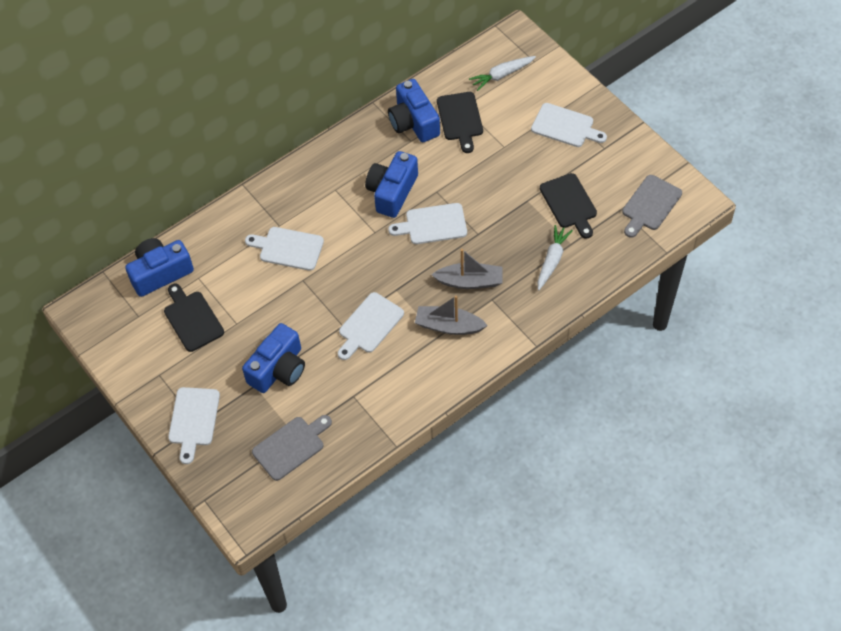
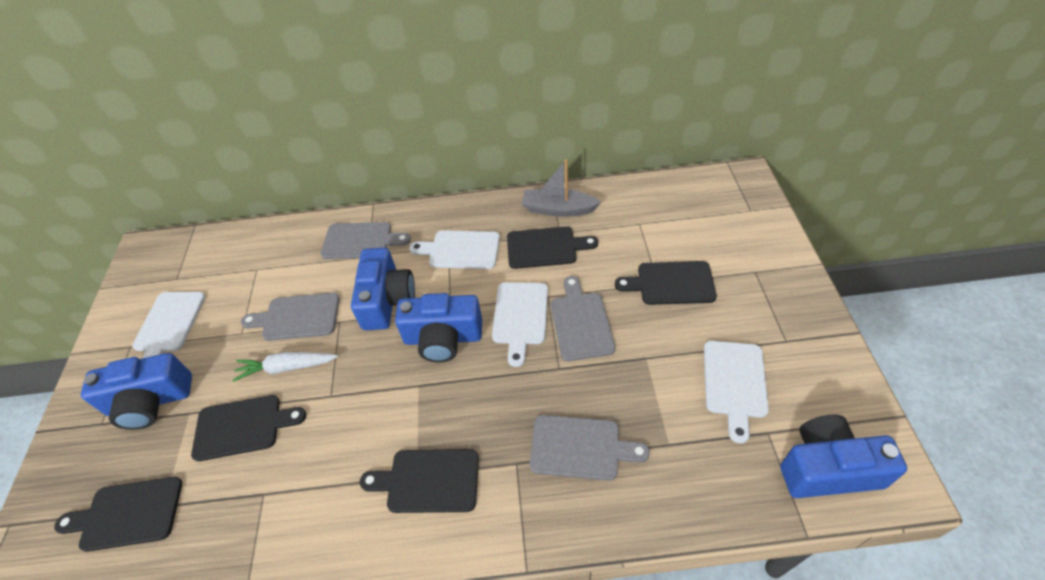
black cutting board: [164,284,224,352] [437,92,483,153] [540,173,597,239] = 3 -> [54,477,182,552] [191,395,306,461] [360,449,479,513] [507,226,598,269] [615,261,717,305] = 5
grey boat: [415,295,488,335] [431,249,502,289] = 2 -> [522,159,601,217] = 1
grey cutting board: [252,415,332,481] [622,175,682,238] = 2 -> [241,293,340,341] [321,222,411,259] [530,415,650,481] [551,276,615,361] = 4
white carrot: [469,56,536,91] [538,225,573,290] = 2 -> [232,352,338,382] = 1
white cutting board: [168,387,220,464] [245,227,324,271] [338,292,404,360] [388,203,467,244] [531,103,607,147] = 5 -> [132,292,205,358] [409,230,500,269] [492,282,548,367] [704,341,769,444] = 4

